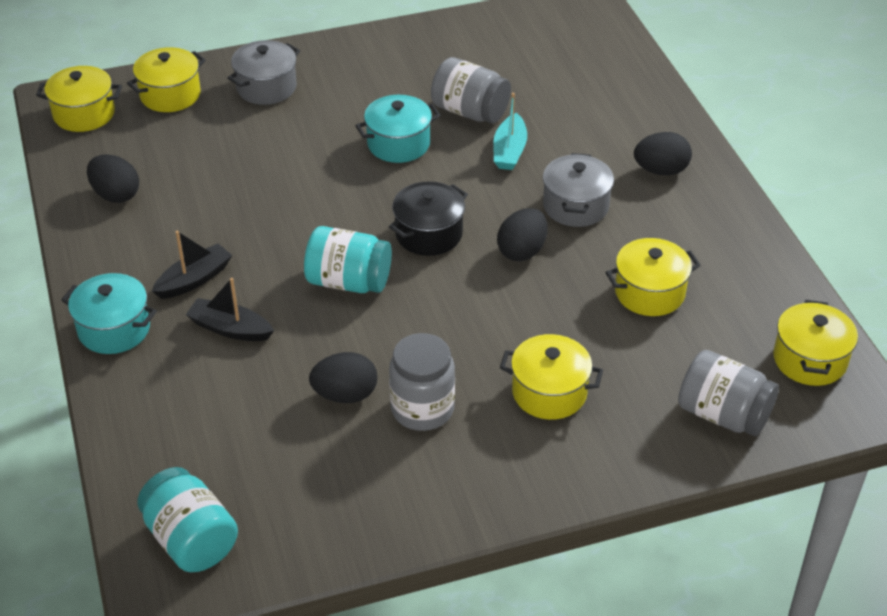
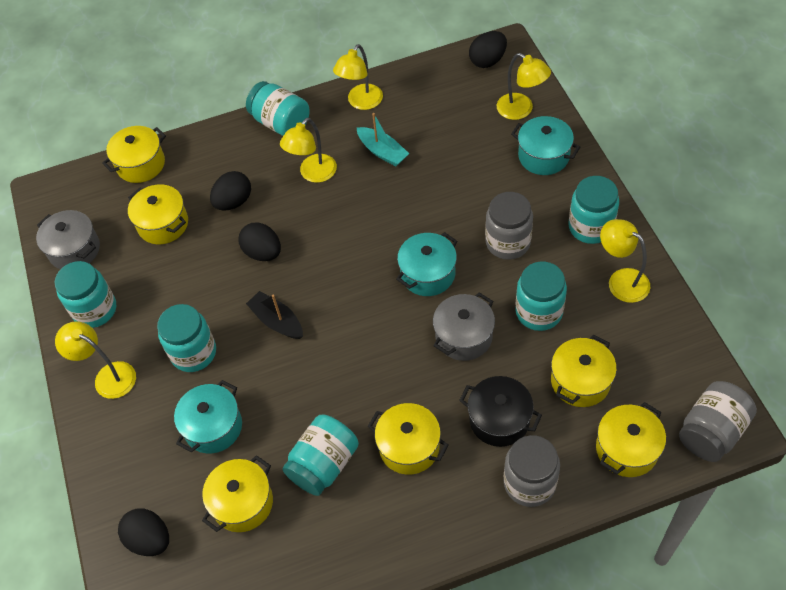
black boat: [152,231,232,299] [186,278,274,341] = 2 -> [246,291,303,339] = 1
turquoise jar: [137,467,238,572] [304,226,392,293] = 2 -> [55,261,116,328] [157,304,216,372] [246,81,310,136] [282,414,359,496] [515,262,567,331] [568,176,619,244] = 6
turquoise pot: [61,273,157,354] [355,95,441,163] = 2 -> [174,380,242,453] [396,232,457,296] [511,116,580,175] = 3
yellow lamp: none = 0 -> [55,321,136,399] [280,118,337,183] [333,44,383,110] [497,53,551,120] [600,219,650,303] = 5
yellow pot: [36,66,122,132] [127,47,206,112] [500,334,603,420] [606,238,701,316] [773,300,858,386] = 5 -> [102,126,166,183] [128,184,188,244] [202,455,273,532] [368,403,449,475] [551,335,617,407] [596,402,666,477] = 6

